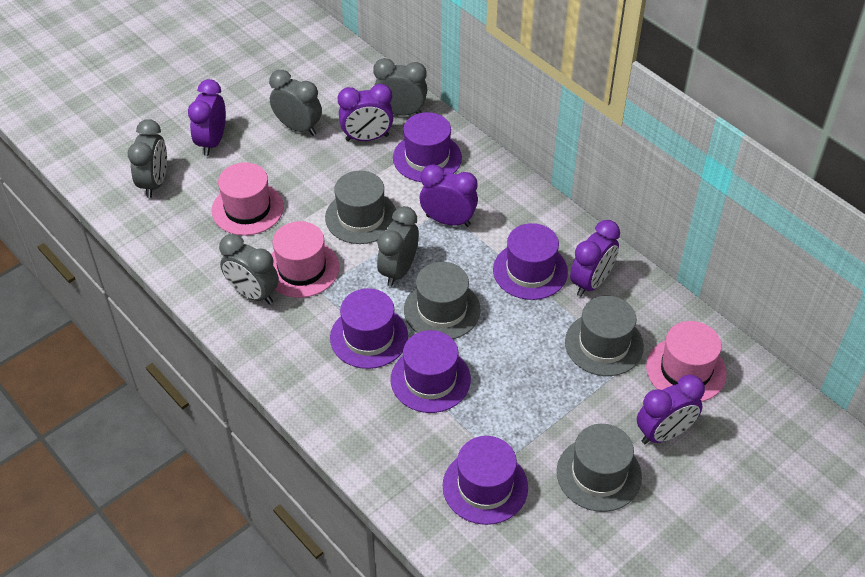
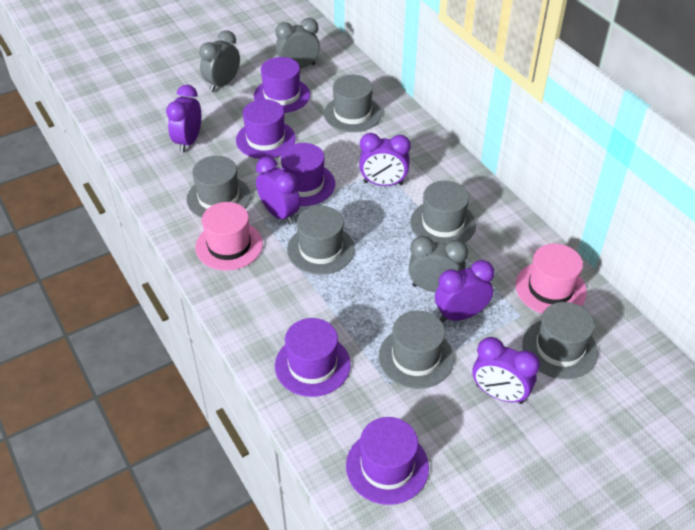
grey clock: [128,119,167,198] [219,234,279,304] [269,70,322,136] [373,58,427,116] [377,206,419,287] = 5 -> [199,30,240,92] [275,18,320,69] [409,236,468,292] = 3
grey hat: [325,171,396,244] [404,262,481,339] [557,424,642,512] [565,296,644,376] = 4 -> [187,156,251,218] [287,206,355,275] [324,75,381,132] [379,311,454,389] [410,181,476,244] [522,302,598,379] = 6
pink hat: [212,162,284,236] [271,221,339,298] [646,321,727,402] = 3 -> [195,202,263,271] [515,244,587,314] = 2

